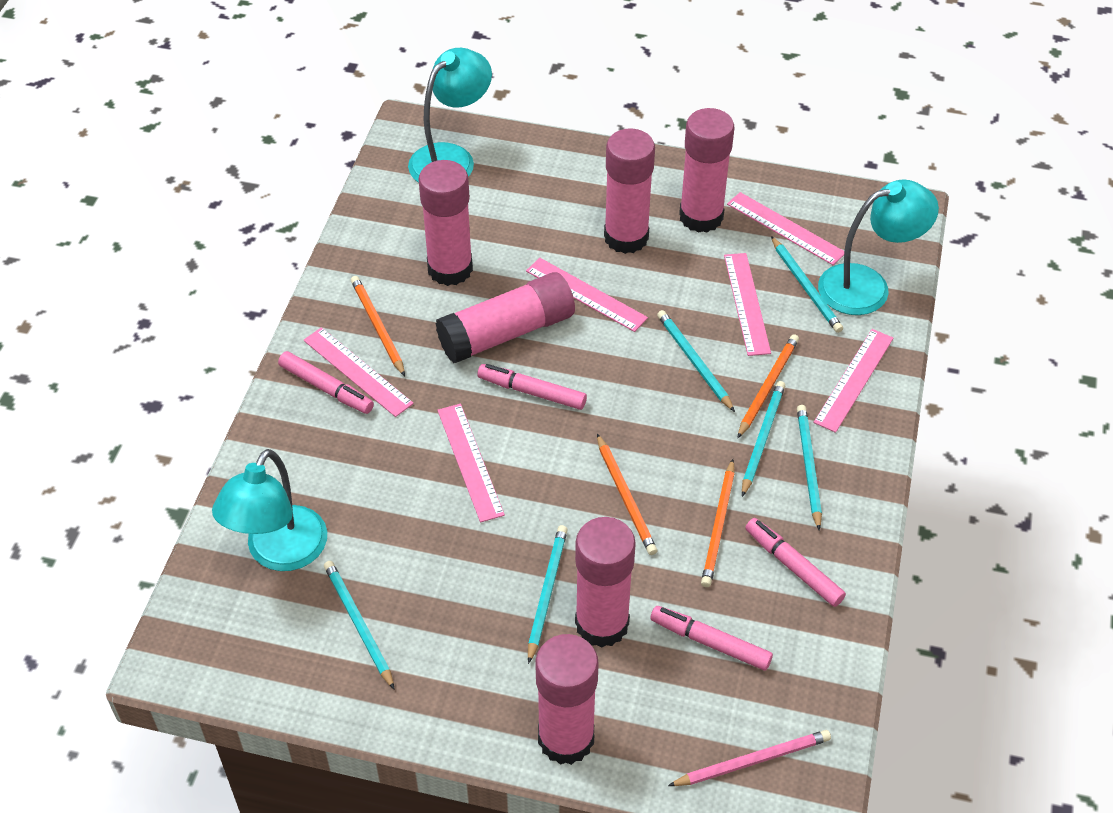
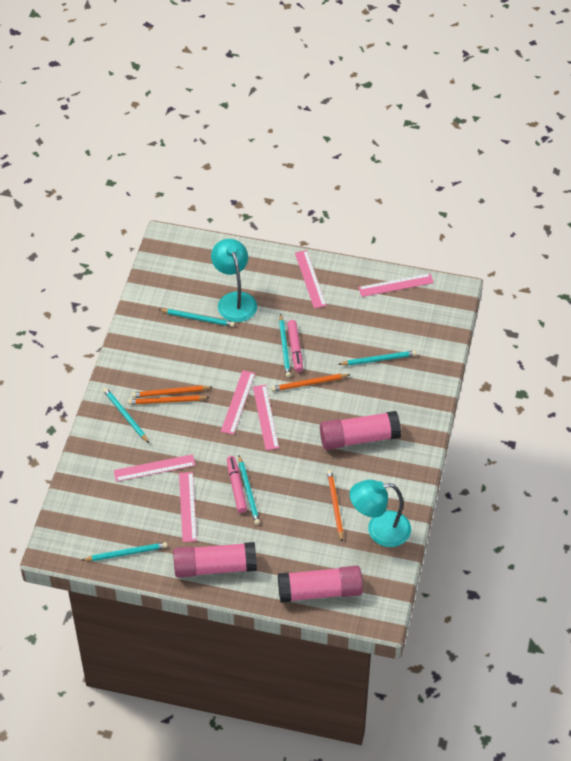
pink glue stick: [418,160,473,286] [435,272,575,363] [535,634,599,765] [575,517,636,648] [604,129,655,254] [679,108,734,233] = 6 -> [173,542,257,578] [278,566,363,603] [320,411,401,450] = 3
pink marker: [278,351,374,414] [477,364,587,410] [650,606,773,671] [745,518,846,607] = 4 -> [227,456,247,513] [287,320,303,372] = 2
pink pencil: [668,730,831,786] = 1 -> none = 0
turquoise lamp: [212,449,327,571] [408,48,492,183] [818,180,939,315] = 3 -> [211,239,257,322] [350,480,411,547] = 2

